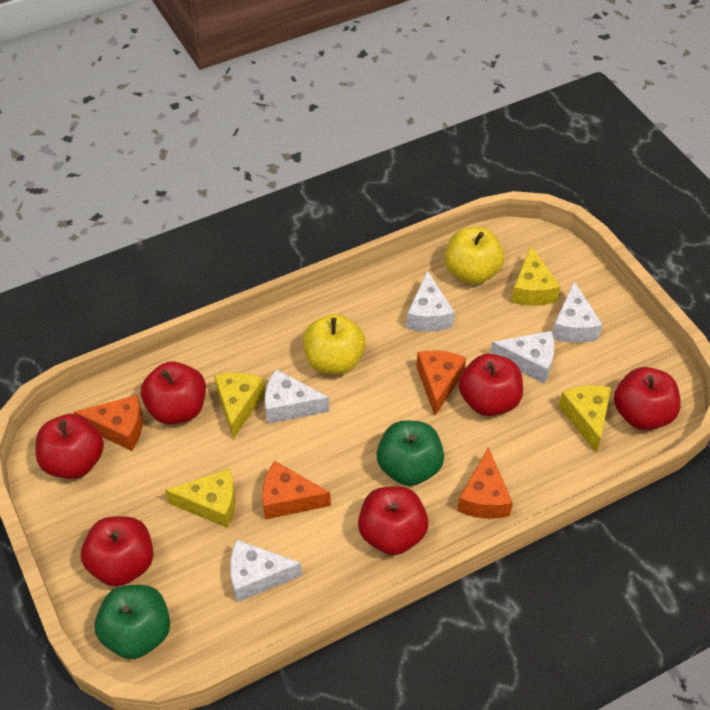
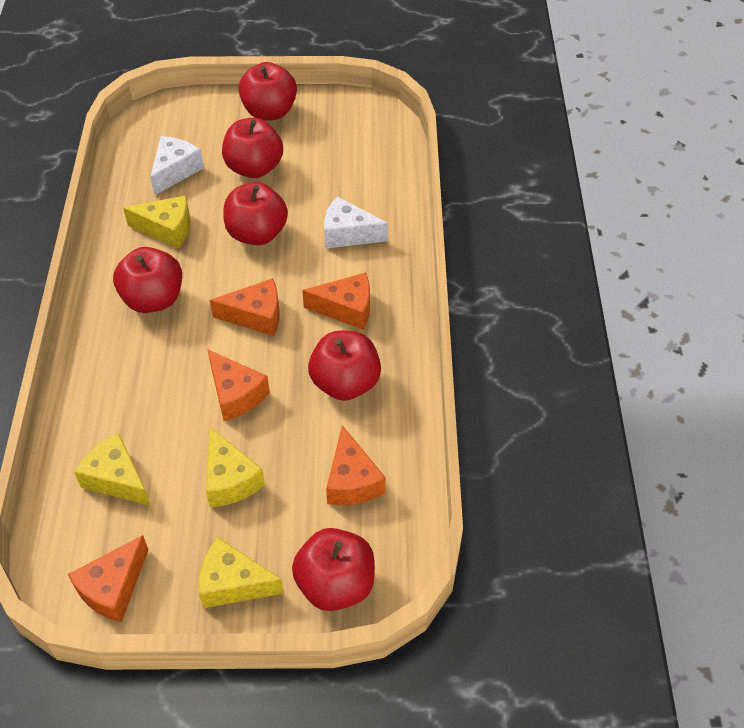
green apple: [95,585,170,659] [377,420,444,486] = 2 -> none = 0
orange cheese: [74,395,143,451] [262,461,331,519] [416,351,466,415] [457,447,513,519] = 4 -> [68,535,148,623] [207,349,270,421] [210,278,280,336] [302,272,370,330] [326,425,386,505] = 5
white cheese: [230,540,302,602] [265,369,329,424] [406,271,455,332] [490,331,555,384] [552,282,603,343] = 5 -> [150,136,204,196] [324,196,388,249] = 2
yellow apple: [303,314,366,374] [445,227,504,284] = 2 -> none = 0

